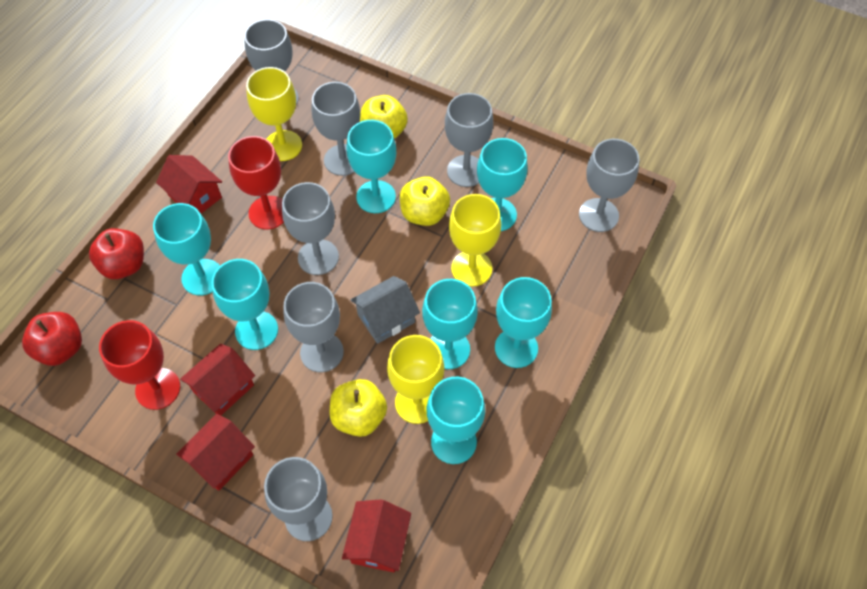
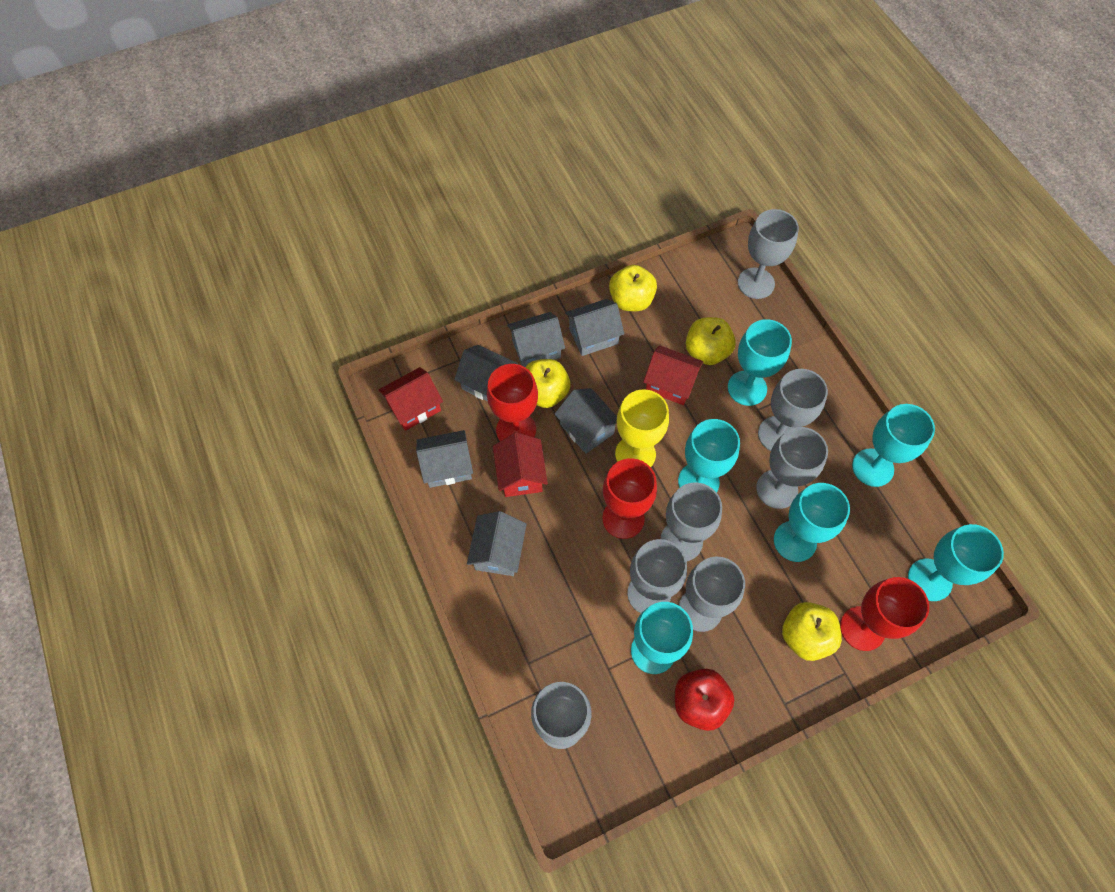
grey house: [351,276,420,344] = 1 -> [416,430,473,488] [454,345,518,402] [467,511,527,576] [507,312,565,367] [555,388,617,454] [565,299,624,356] = 6
red apple: [22,312,82,366] [89,228,144,279] = 2 -> [675,669,734,731] = 1
red goblet: [99,320,180,410] [228,136,284,229] = 2 -> [487,364,538,441] [602,458,657,539] [840,577,929,651] = 3
red house: [156,155,222,214] [176,414,255,491] [180,344,255,415] [342,499,411,573] = 4 -> [379,367,443,431] [493,433,548,497] [643,346,703,405] = 3
turquoise goblet: [153,203,220,295] [211,259,278,350] [347,120,396,213] [422,279,478,369] [427,377,485,464] [477,138,528,231] [495,277,552,368] = 7 -> [631,602,693,674] [678,419,740,492] [728,319,792,406] [774,483,850,562] [852,404,935,487] [908,524,1004,601] = 6
yellow apple: [330,379,387,437] [360,95,408,139] [400,176,450,226] = 3 -> [525,359,570,408] [609,265,657,311] [686,317,736,365] [782,602,842,661] = 4
yellow goblet: [246,67,302,161] [387,335,444,424] [449,194,501,287] = 3 -> [615,389,669,467] = 1

